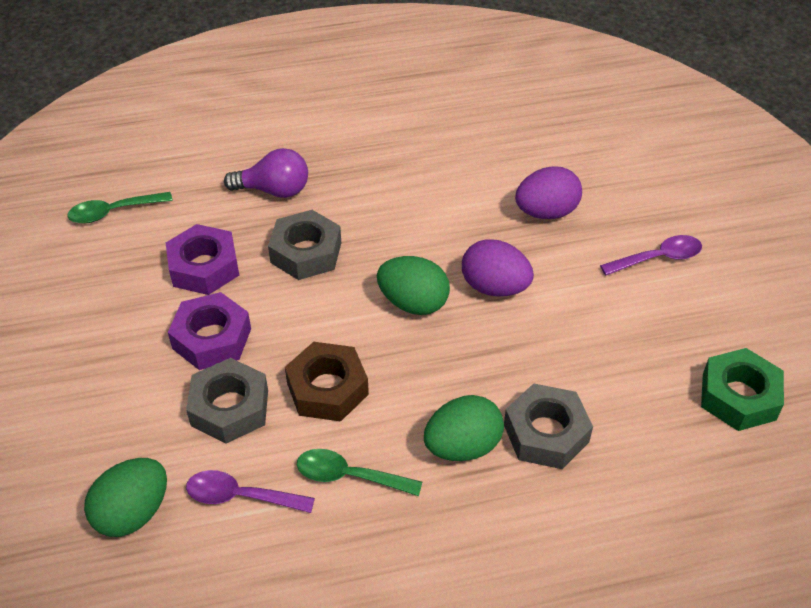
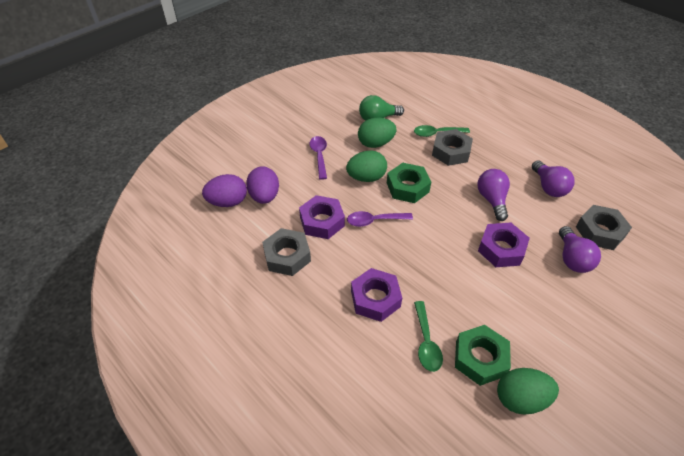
brown nut: [285,342,369,422] = 1 -> none = 0
green light bulb: none = 0 -> [359,95,404,121] = 1
green nut: [701,348,784,431] = 1 -> [387,163,431,203] [455,325,511,386] = 2
purple light bulb: [224,148,308,198] = 1 -> [477,169,510,221] [532,160,575,197] [559,226,601,273] = 3
purple nut: [166,224,239,295] [168,292,251,370] = 2 -> [299,195,345,239] [351,268,402,322] [478,222,530,267] = 3

